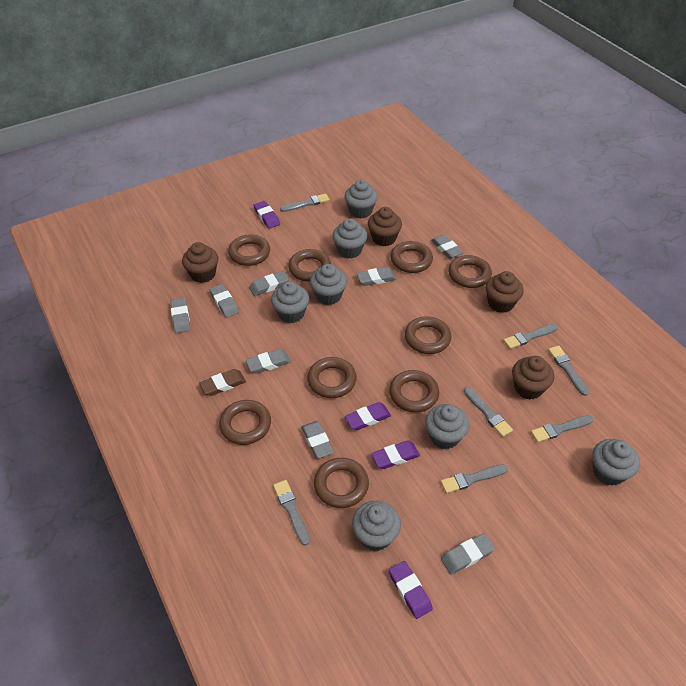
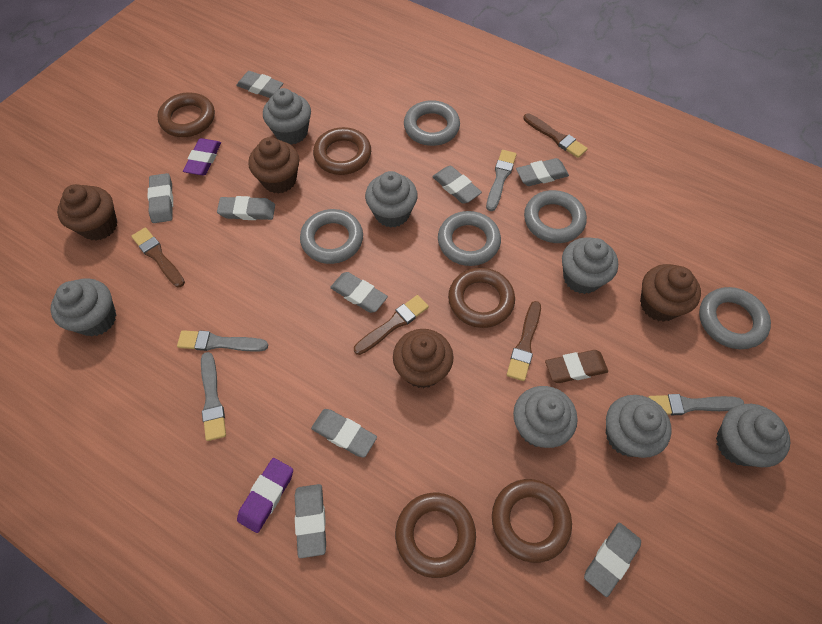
brown brush: none = 0 -> [131,227,185,287] [354,295,429,355] [507,301,541,381] [523,113,588,158] = 4
brown ring: [219,400,271,445] [228,234,270,266] [288,249,331,282] [307,357,357,398] [314,458,369,508] [389,370,439,413] [391,241,433,273] [405,316,452,354] [448,255,492,288] = 9 -> [157,92,215,137] [313,127,371,175] [395,493,476,578] [448,268,515,328] [492,479,572,563] = 5
grey brush: [273,480,310,546] [280,194,330,212] [441,464,508,493] [464,387,513,437] [503,324,558,349] [531,415,594,443] [548,346,589,396] = 7 -> [177,330,268,351] [201,352,226,441] [486,150,517,211] [648,394,744,415] = 4
grey eraser: [170,298,190,333] [210,284,239,318] [246,349,291,374] [249,271,289,296] [302,421,334,458] [357,267,396,286] [431,234,463,259] [441,533,495,574] = 8 -> [148,173,173,223] [217,196,275,220] [236,71,283,98] [295,484,326,558] [311,409,377,458] [330,272,388,313] [432,166,482,204] [516,158,569,186] [584,523,641,597] = 9
grey ring: none = 0 -> [300,209,363,264] [404,100,460,146] [438,211,501,266] [524,190,587,243] [699,287,771,349] = 5
purple eraser: [254,201,280,229] [345,402,391,430] [371,441,420,469] [389,561,433,619] = 4 -> [183,138,221,175] [237,458,293,533] = 2

